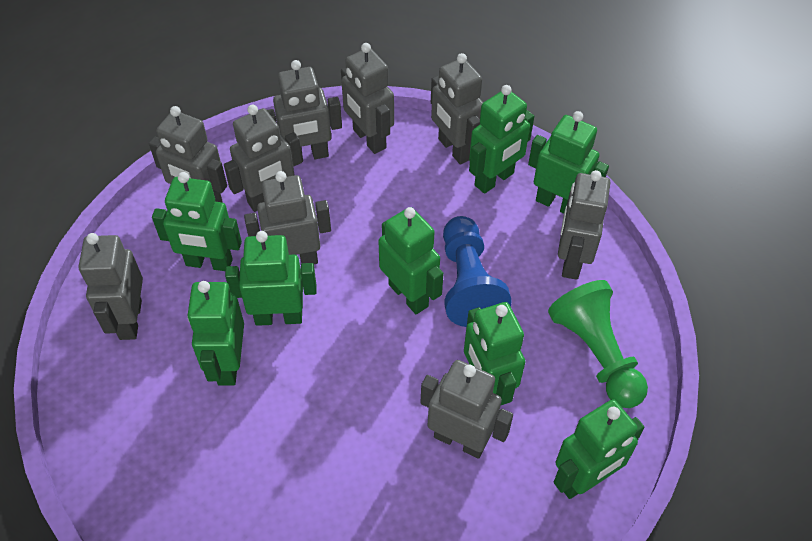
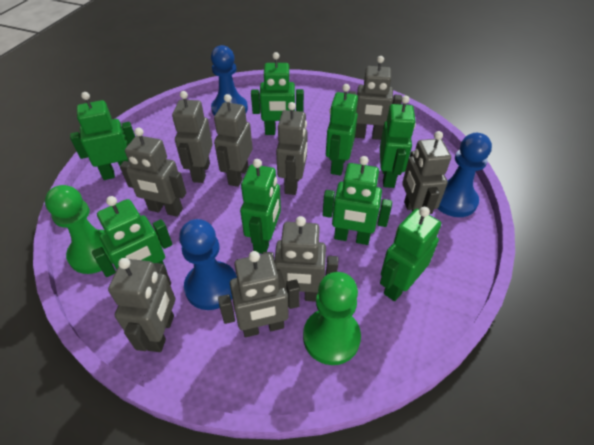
blue pawn: [443,216,512,327] = 1 -> [179,219,237,310] [211,45,248,116] [437,133,492,217] = 3
green pawn: [548,280,648,408] = 1 -> [45,185,113,274] [303,272,361,365] = 2

